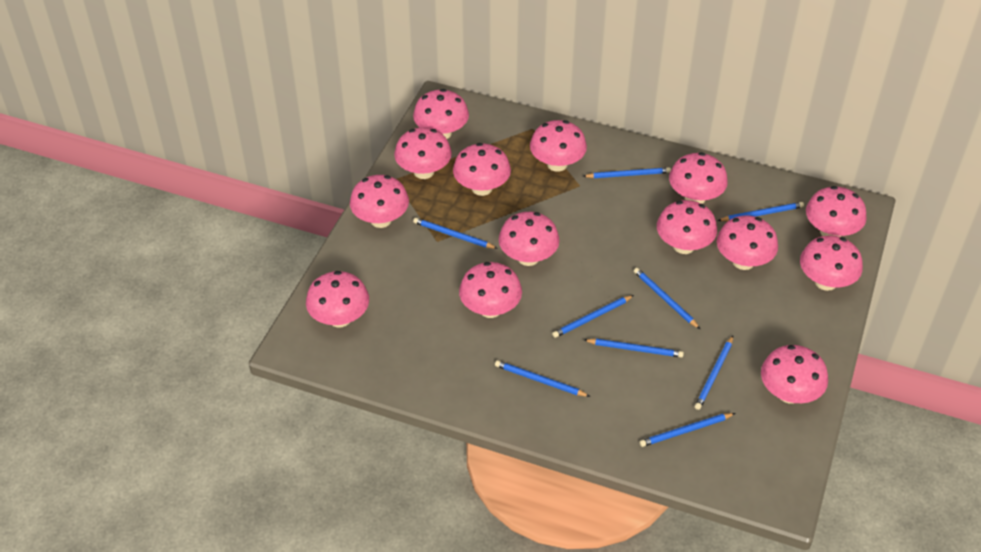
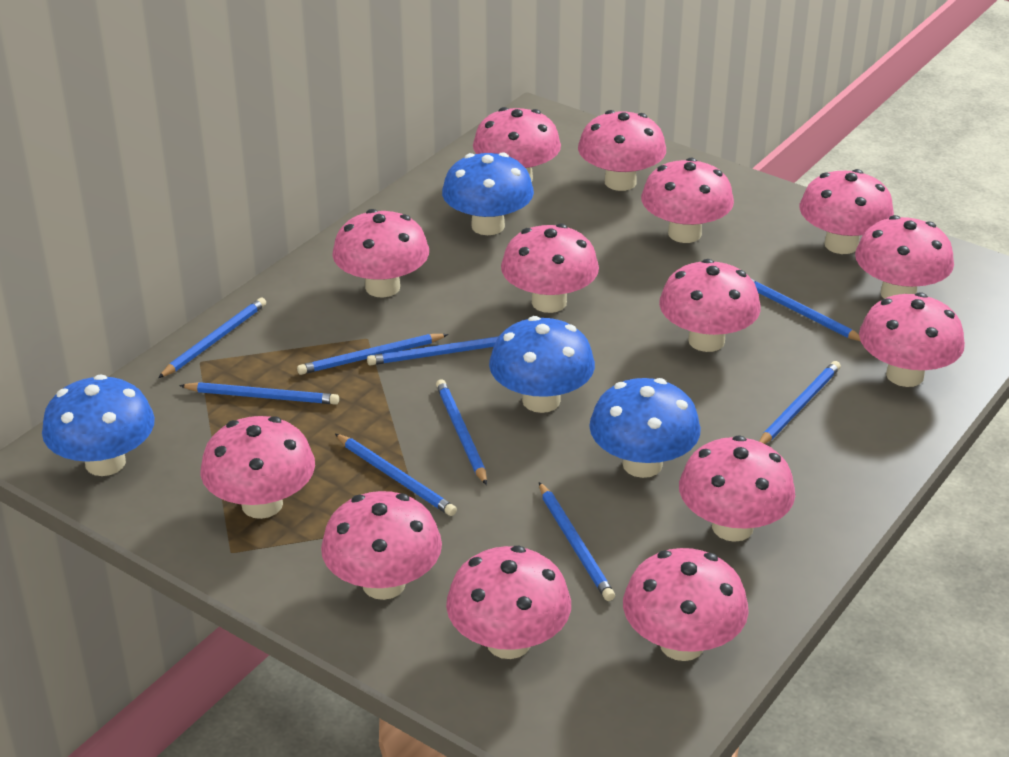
blue mushroom: none = 0 -> [42,374,155,476] [442,152,534,235] [489,316,595,413] [589,378,701,478] = 4

